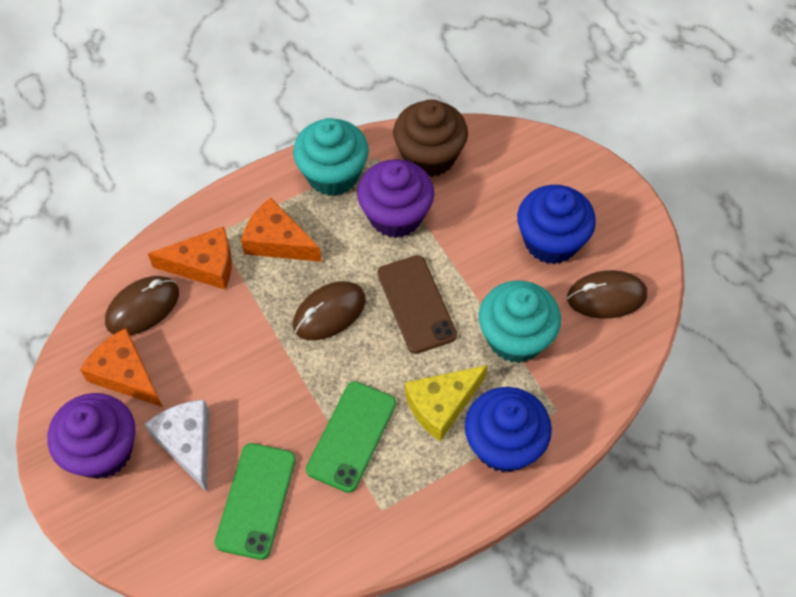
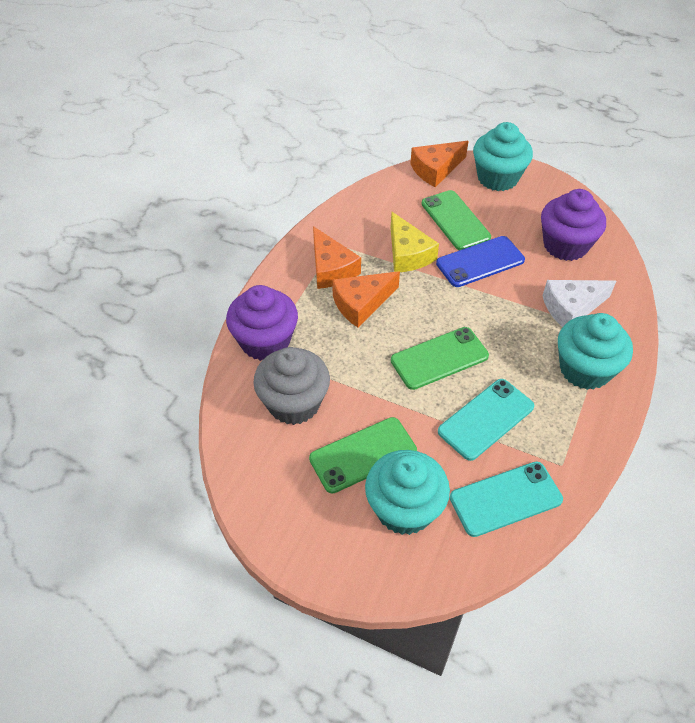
blue cupcake: [465,387,552,472] [517,185,596,264] = 2 -> none = 0
blue phone: none = 0 -> [436,236,525,287] = 1
brown cupcake: [393,99,468,177] = 1 -> none = 0
brown mouse: [105,276,179,335] [293,281,366,340] [567,270,647,319] = 3 -> none = 0
brown phone: [378,255,457,354] = 1 -> none = 0
green phone: [215,443,296,560] [306,381,396,493] = 2 -> [309,417,417,493] [391,327,489,390] [422,190,491,250] = 3
grey cupcake: none = 0 -> [253,347,330,425] = 1
turquoise cupcake: [293,118,369,196] [479,281,561,363] = 2 -> [365,450,450,535] [473,122,533,191] [558,313,633,390] = 3
turquoise phone: none = 0 -> [438,379,534,461] [450,462,563,537] = 2

